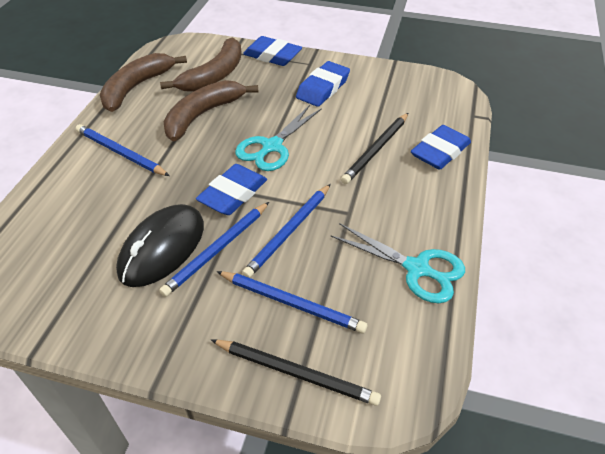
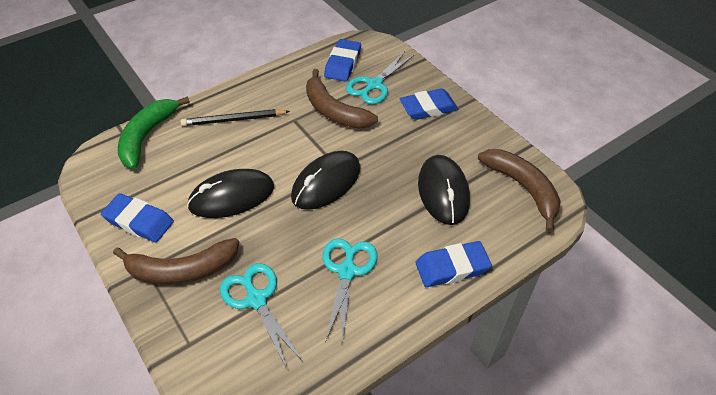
black mouse: [116,204,204,287] = 1 -> [187,169,274,218] [291,151,360,210] [418,155,470,225] = 3
black pencil: [211,340,381,406] [341,113,408,184] = 2 -> [181,109,290,126] = 1
blue pencil: [76,124,170,176] [159,202,269,297] [216,271,367,333] [242,184,331,278] = 4 -> none = 0
green banana: none = 0 -> [118,96,190,169] = 1
turquoise scissors: [235,105,322,171] [331,223,465,303] = 2 -> [220,263,302,368] [323,238,377,344] [346,51,415,104] = 3

